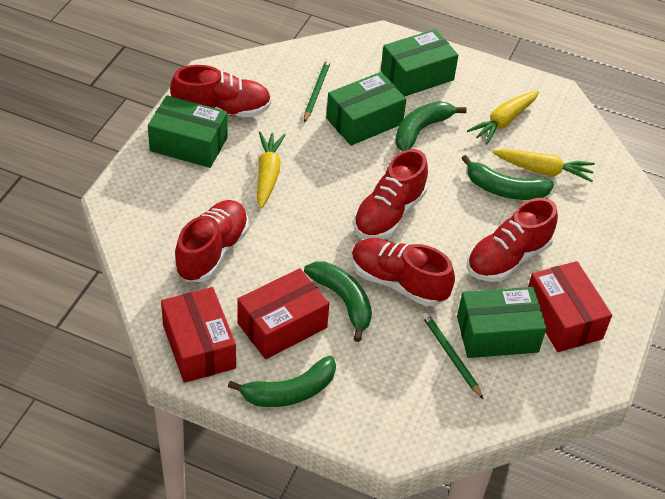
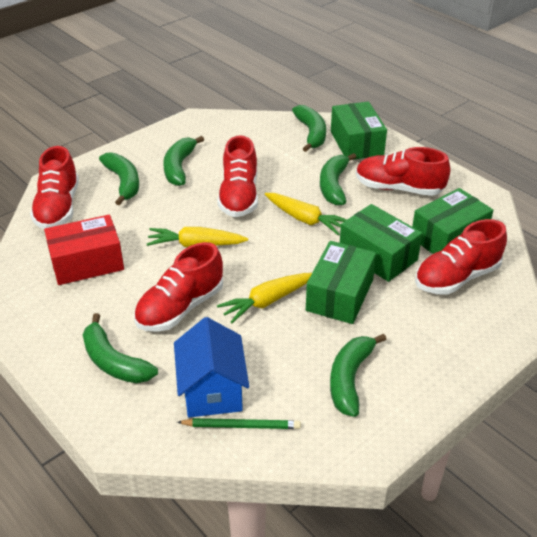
blue house: none = 0 -> [174,317,249,417] = 1
green banana: [228,356,336,407] [304,262,372,342] [395,101,467,151] [461,155,554,200] = 4 -> [83,313,158,383] [99,153,139,205] [163,136,204,186] [292,105,326,152] [320,153,356,206] [330,334,387,417] = 6
green pencil: [304,59,331,122] [422,312,483,399] = 2 -> [177,418,301,429] = 1
red box: [161,287,236,383] [237,268,329,359] [528,261,612,352] = 3 -> [44,215,124,285] = 1

